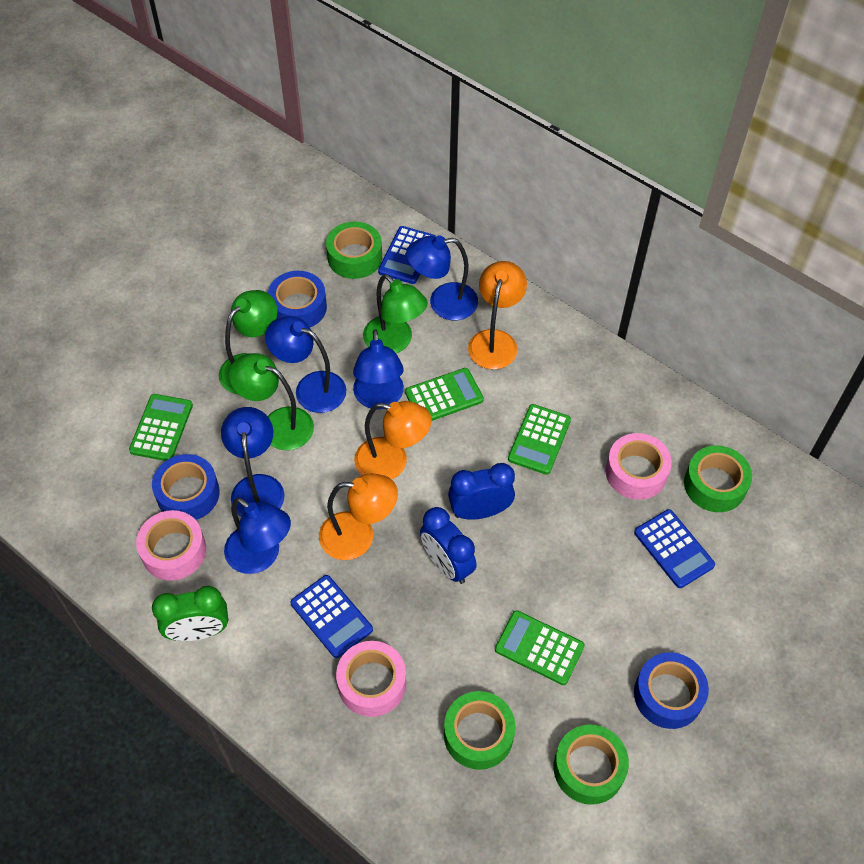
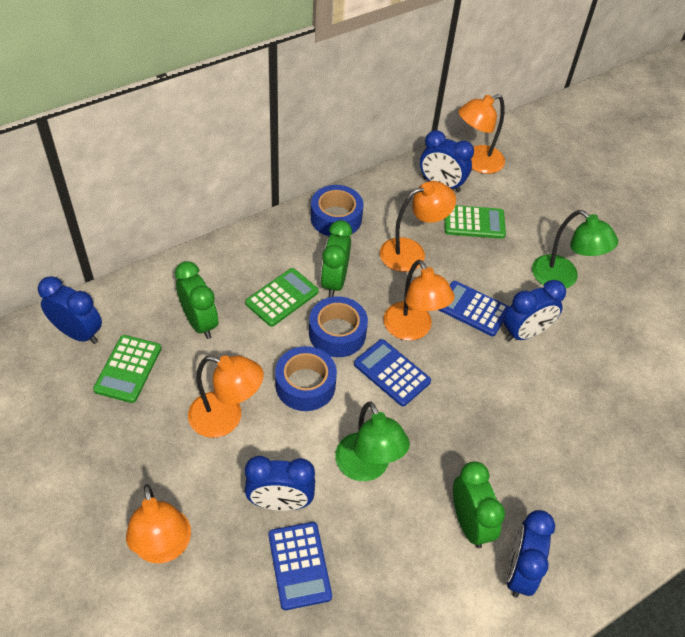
blue clock: [420,507,477,584] [448,463,515,520] = 2 -> [38,276,102,344] [245,456,315,511] [420,130,474,192] [503,280,566,341] [506,510,555,598] = 5
blue lamp: [221,407,285,517] [224,497,291,574] [265,316,346,413] [353,329,404,409] [406,236,478,320] = 5 -> none = 0
green calculator: [129,394,193,461] [405,368,484,421] [495,610,585,685] [508,404,571,475] = 4 -> [93,335,161,403] [245,268,319,327] [444,205,506,239] = 3
green clock: [152,586,228,641] = 1 -> [175,261,218,339] [321,220,352,297] [453,461,505,548] = 3
green lamp: [219,290,277,395] [229,353,314,450] [363,274,428,353] = 3 -> [335,401,410,481] [532,210,618,288] = 2
green tape: [326,221,382,279] [444,691,516,770] [554,724,629,805] [684,445,752,512] = 4 -> none = 0
orange lamp: [319,473,398,560] [354,401,432,479] [468,261,527,369] = 3 -> [126,484,191,563] [188,355,264,438] [380,181,456,272] [383,260,455,340] [458,94,505,174] = 5
pink tape: [136,510,206,581] [336,641,406,717] [606,433,672,500] = 3 -> none = 0

